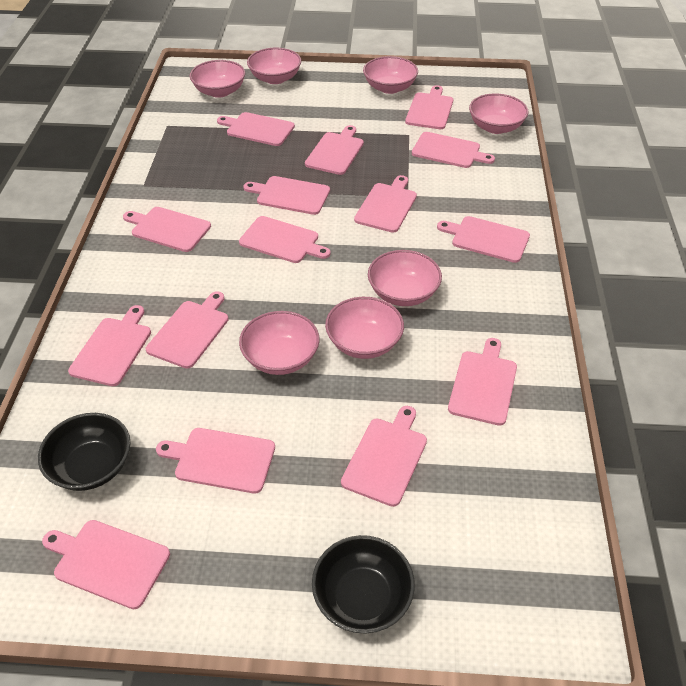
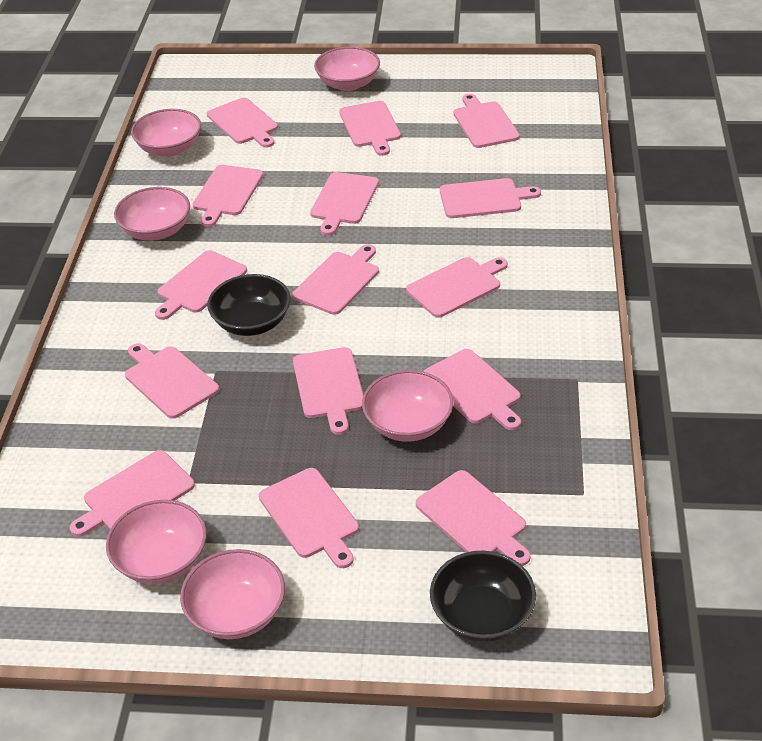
pink bowl: [190,60,245,98] [239,311,320,375] [247,48,301,84] [325,297,404,359] [363,56,418,94] [368,250,442,306] [469,93,528,134] = 7 -> [106,500,207,584] [114,187,190,241] [131,109,201,157] [180,549,285,639] [314,47,380,91] [362,370,453,442] = 6

